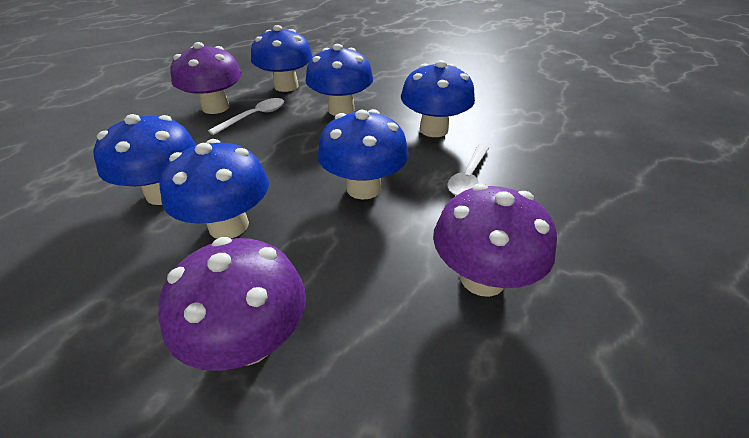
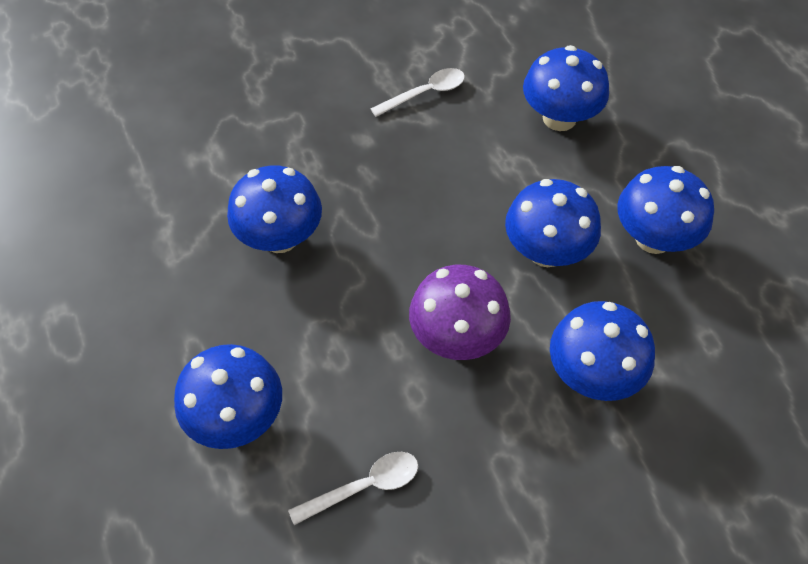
purple mushroom: [158,237,306,371] [170,42,242,114] [433,184,557,297] = 3 -> [409,265,511,360] = 1

